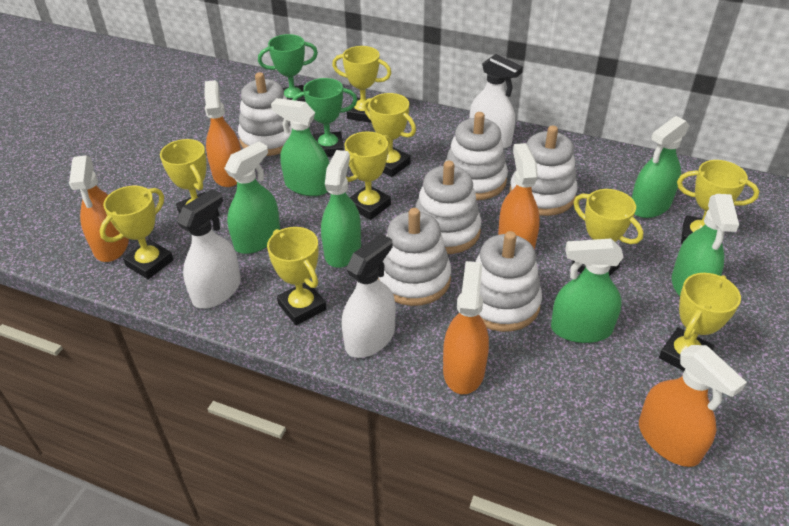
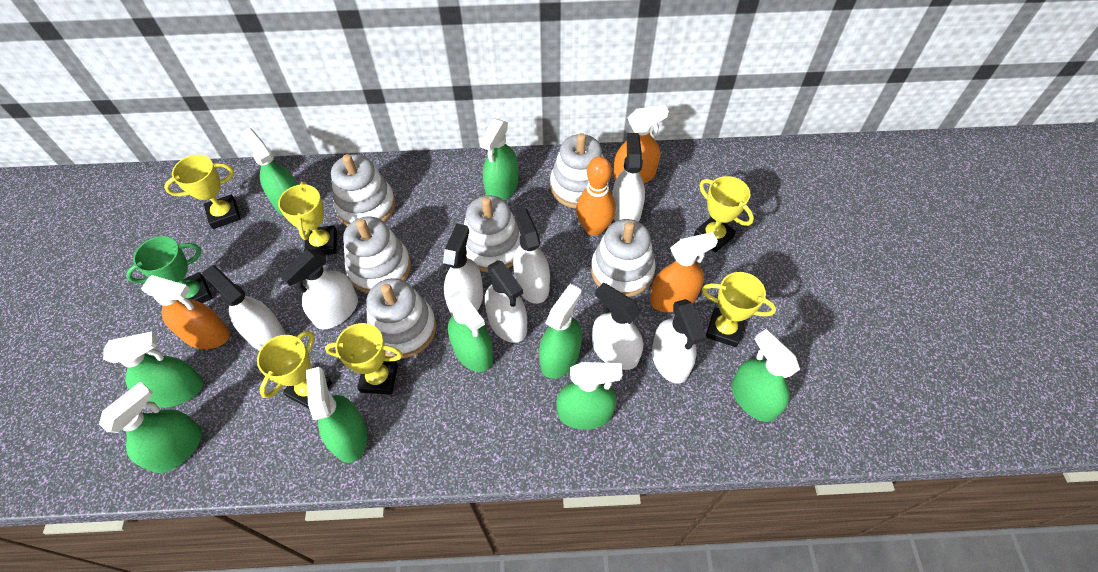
green spray bottle: [224,142,280,254] [271,98,329,196] [321,150,361,268] [551,238,624,343] [632,116,689,218] [672,194,739,296] = 6 -> [99,382,202,473] [103,331,203,408] [240,128,298,217] [306,367,368,463] [448,290,493,372] [480,119,518,201] [539,284,582,379] [556,362,622,430] [732,329,800,422] = 9
green trophy: [258,34,318,102] [292,78,357,157] = 2 -> [126,236,213,303] = 1
orange bowling pin: none = 0 -> [576,157,616,236] = 1
orange spray bottle: [69,155,129,262] [204,80,241,187] [443,261,489,394] [498,143,540,250] [639,345,747,467] = 5 -> [141,275,230,349] [613,105,669,184] [650,232,718,312] = 3
white spray bottle: [177,189,241,309] [342,234,396,358] [469,54,523,149] = 3 -> [202,265,286,351] [279,249,358,329] [443,223,483,316] [485,260,527,343] [513,207,550,304] [592,283,643,370] [612,133,645,222] [652,299,707,384] = 8
yellow trophy: [100,186,173,279] [160,139,219,220] [267,227,326,325] [332,46,391,123] [345,131,392,220] [364,93,416,177] [572,189,644,276] [659,273,741,371] [677,160,759,244] = 9 -> [164,155,241,229] [257,331,332,408] [278,182,337,255] [325,323,403,395] [694,176,754,252] [702,272,776,347] = 6

